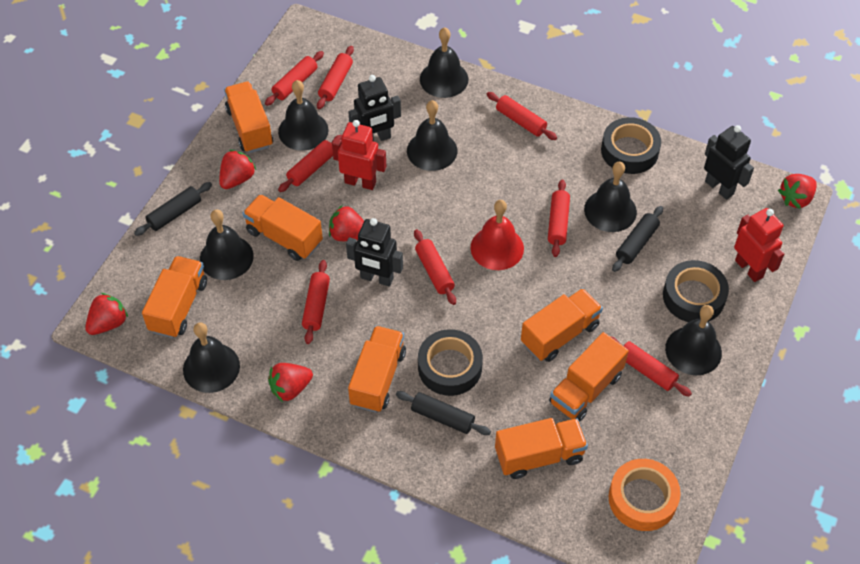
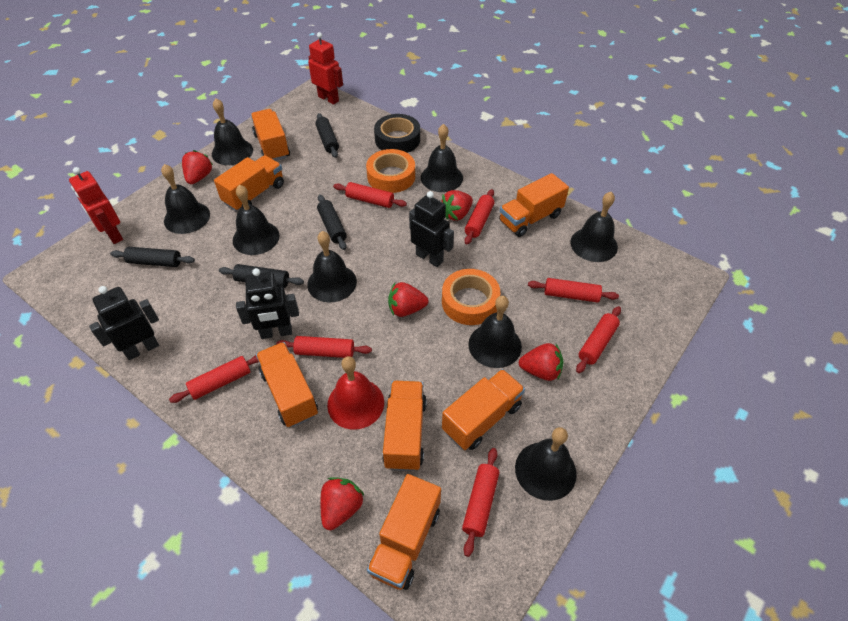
black bell: [183,322,240,393] [200,209,254,280] [278,80,329,151] [407,100,458,171] [420,27,468,98] [584,162,637,232] [665,305,722,375] = 7 -> [161,164,210,234] [212,98,253,165] [233,185,280,255] [307,231,357,303] [421,124,463,192] [468,296,522,368] [515,427,577,501] [570,192,618,262] = 8
black rolling pin: [134,182,212,236] [396,391,491,435] [612,206,663,272] = 3 -> [110,247,195,267] [219,264,304,288] [315,113,339,158] [317,194,347,250] = 4
black tape: [418,329,483,396] [601,117,661,174] [663,260,729,322] = 3 -> [374,114,420,153] = 1
orange tape: [609,459,681,531] = 1 -> [366,149,415,193] [442,269,500,325] = 2
red rolling pin: [265,51,324,106] [278,135,342,192] [302,260,330,344] [317,46,354,109] [414,229,456,305] [487,92,557,140] [548,180,570,257] [610,336,692,397] = 8 -> [169,355,259,403] [276,336,372,358] [333,182,407,208] [462,448,499,557] [464,189,494,245] [528,278,619,302] [576,306,621,373] = 7

